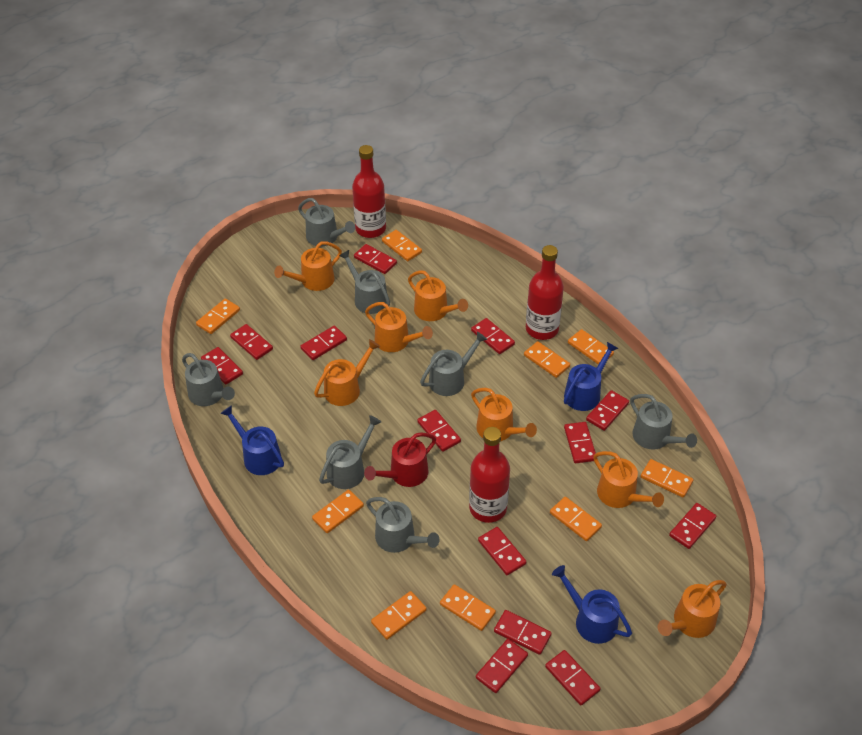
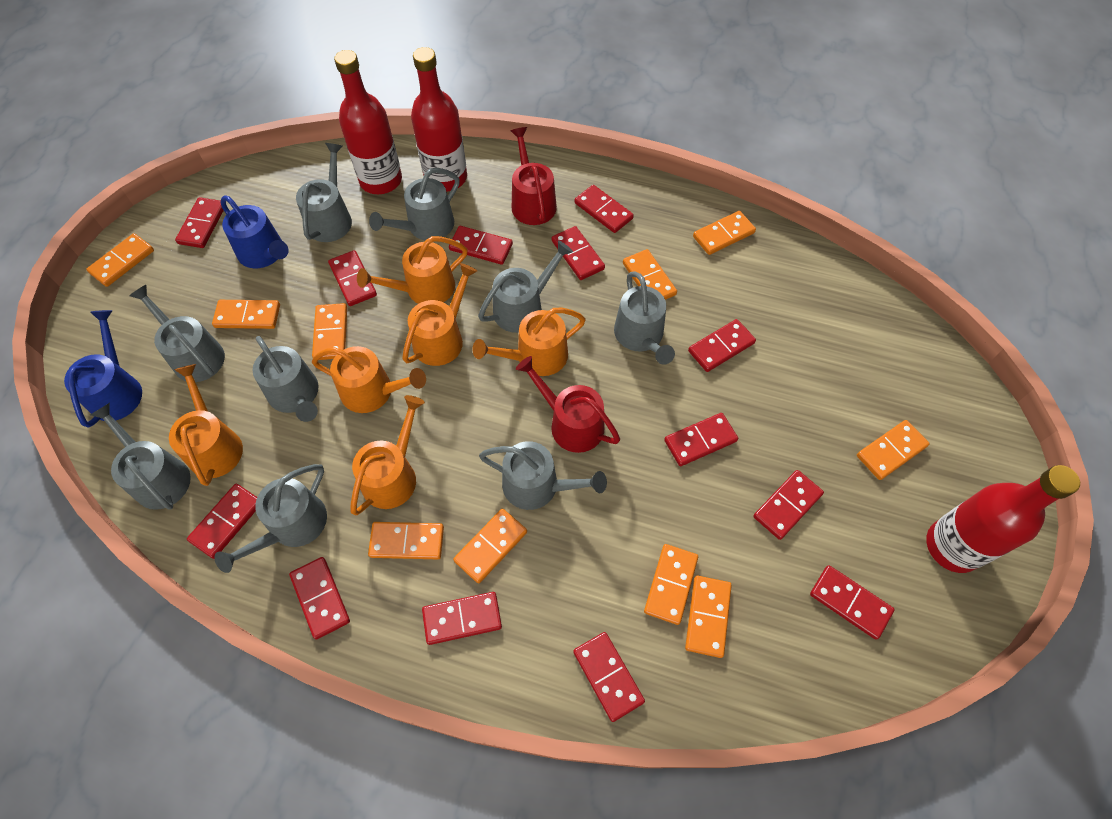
blue watering can: [220,405,284,475] [552,565,632,644] [564,342,619,411] = 3 -> [64,310,142,428] [220,195,289,268] = 2
grey watering can: [182,353,235,406] [298,198,355,247] [319,415,381,489] [339,250,390,314] [366,497,439,553] [420,332,488,396] [630,394,697,450] = 7 -> [90,403,191,510] [129,285,225,382] [214,464,327,573] [252,336,319,422] [296,143,352,242] [369,168,460,240] [478,240,573,333] [479,441,607,510] [614,271,675,365] = 9
orange domino: [196,298,240,334] [312,490,364,533] [371,591,426,640] [382,230,422,261] [440,584,496,631] [524,341,570,378] [550,497,602,541] [568,329,614,364] [640,459,693,498] = 9 -> [86,233,154,287] [212,300,280,329] [312,303,347,360] [368,522,444,559] [453,509,527,583] [623,249,677,300] [644,544,698,625] [685,576,732,658] [693,211,756,255] [857,420,930,480] = 10
orange watering can: [274,241,342,291] [314,339,380,406] [365,302,433,352] [408,270,468,321] [471,388,537,441] [593,451,664,508] [658,580,727,638] = 7 -> [169,364,243,486] [312,346,426,413] [350,395,425,515] [357,236,468,304] [402,263,477,366] [472,308,586,376] = 6
red watering can: [364,432,436,487] = 1 -> [511,127,557,225] [516,356,620,453] = 2

